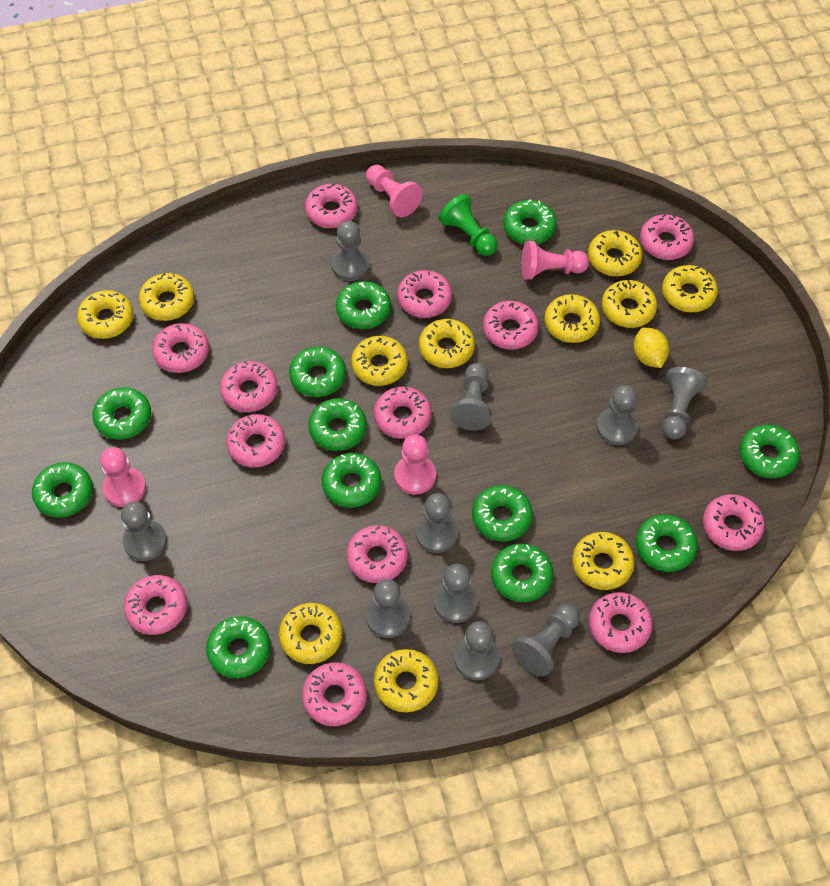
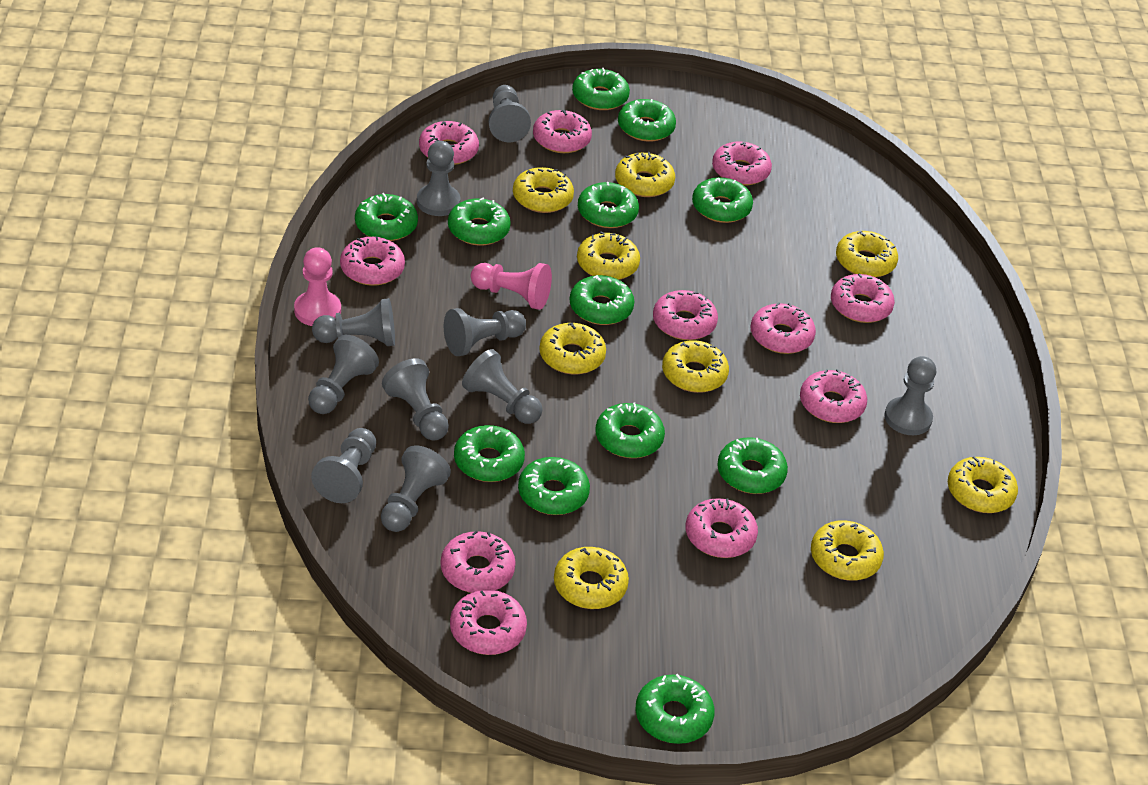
green pawn: [439,194,497,256] = 1 -> none = 0
pink donut: [124,575,187,635] [152,323,209,373] [220,361,278,412] [226,414,285,467] [302,662,367,726] [305,183,358,228] [346,525,408,583] [374,386,432,439] [397,270,452,318] [483,301,539,349] [589,592,653,653] [640,214,694,260] [703,494,765,551] = 13 -> [340,236,405,286] [419,121,479,165] [440,531,516,593] [450,590,527,655] [533,110,592,153] [653,290,718,340] [685,498,758,558] [712,142,772,185] [751,302,816,354] [800,369,867,423] [831,273,895,323] = 11
pink pawn: [100,447,146,507] [366,165,423,218] [394,434,436,494] [521,241,589,280] = 4 -> [294,247,341,326] [471,263,552,310] = 2
yellow donut: [77,290,133,339] [139,273,194,321] [279,603,343,664] [351,336,408,386] [374,649,439,712] [419,319,475,368] [544,294,600,343] [572,532,635,590] [588,230,642,276] [602,280,657,328] [662,265,718,312] = 11 -> [513,167,574,213] [539,323,606,375] [554,547,629,609] [577,232,640,280] [615,152,675,197] [662,340,729,393] [811,520,884,581] [836,231,898,277] [948,456,1018,513] = 9
yellow lemon: [634,327,669,368] = 1 -> none = 0

